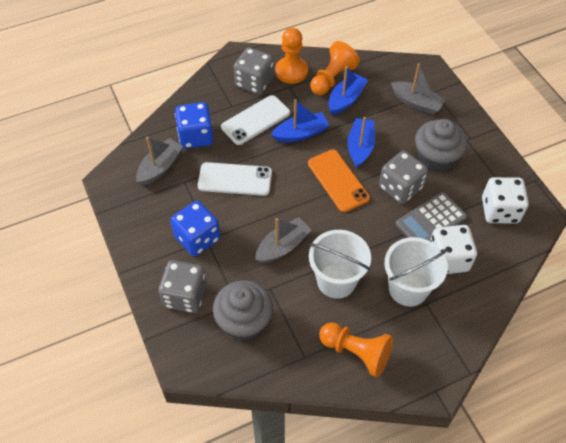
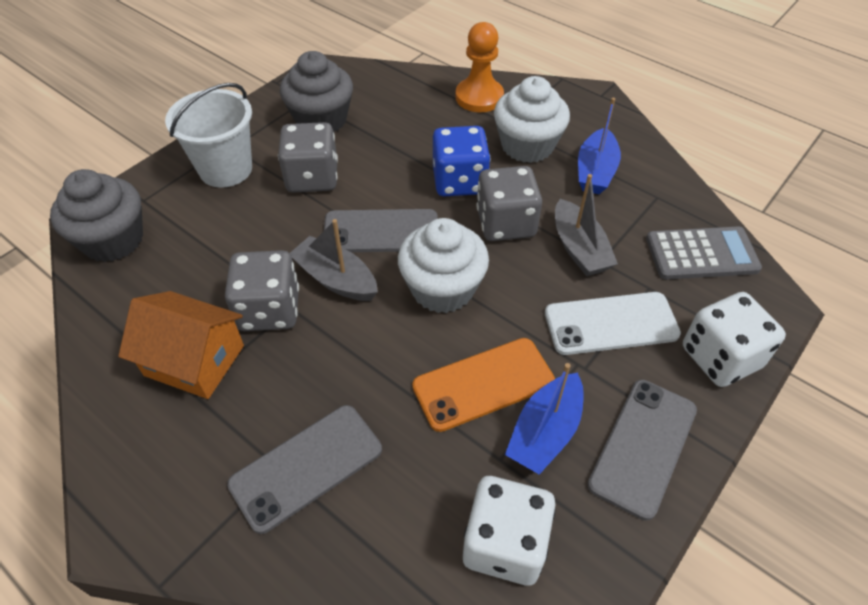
blue boat: [271,99,329,142] [328,66,368,115] [347,117,375,168] = 3 -> [505,363,584,475] [578,98,621,194] = 2
blue dice: [170,201,220,256] [175,102,214,149] = 2 -> [433,126,490,196] = 1
grey boat: [136,137,183,185] [255,217,312,263] [391,63,446,115] = 3 -> [290,219,378,301] [555,174,618,276] = 2
grey phone: none = 0 -> [227,405,382,534] [324,209,438,252] [587,380,697,521] = 3
orange house: none = 0 -> [118,291,244,399] = 1
orange pawn: [275,28,308,84] [310,41,360,95] [319,323,394,378] = 3 -> [455,22,504,112] = 1
white bucket: [309,230,371,299] [384,237,448,307] = 2 -> [165,83,252,188] = 1
white cupcake: none = 0 -> [398,218,489,313] [494,76,570,163] = 2
white phone: [198,162,272,196] [221,95,290,145] = 2 -> [545,292,681,355] = 1

